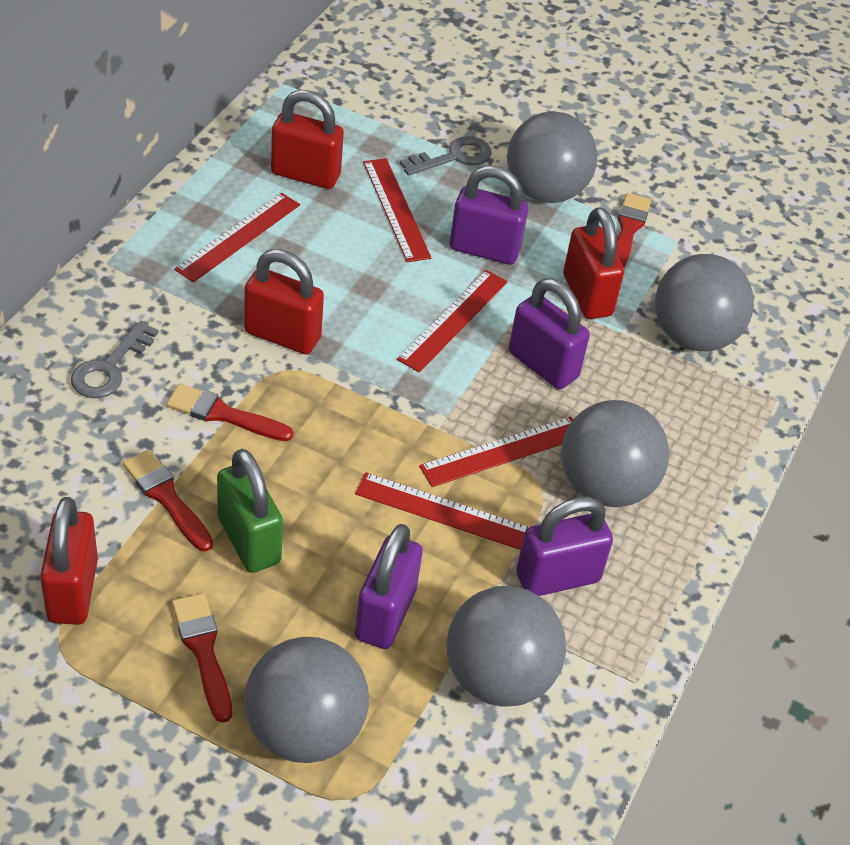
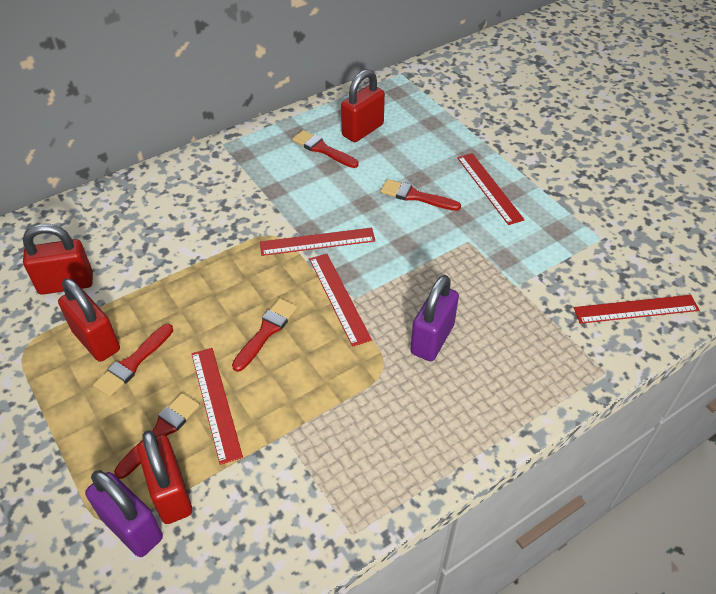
green padlock: [217,449,283,573] = 1 -> none = 0
grey ball: [244,637,369,763] [446,586,566,707] [507,111,597,203] [561,400,669,507] [655,254,754,352] = 5 -> none = 0
grey key: [71,320,159,398] [400,136,492,176] = 2 -> none = 0
purple padlock: [355,524,423,649] [450,166,528,265] [509,278,590,389] [516,496,613,596] = 4 -> [85,470,163,557] [410,275,459,361] = 2
red brush: [123,450,213,552] [166,384,293,441] [172,593,232,723] [616,193,651,268] = 4 -> [93,324,173,397] [114,393,200,479] [232,298,297,372] [292,130,359,168] [381,179,461,211] = 5

